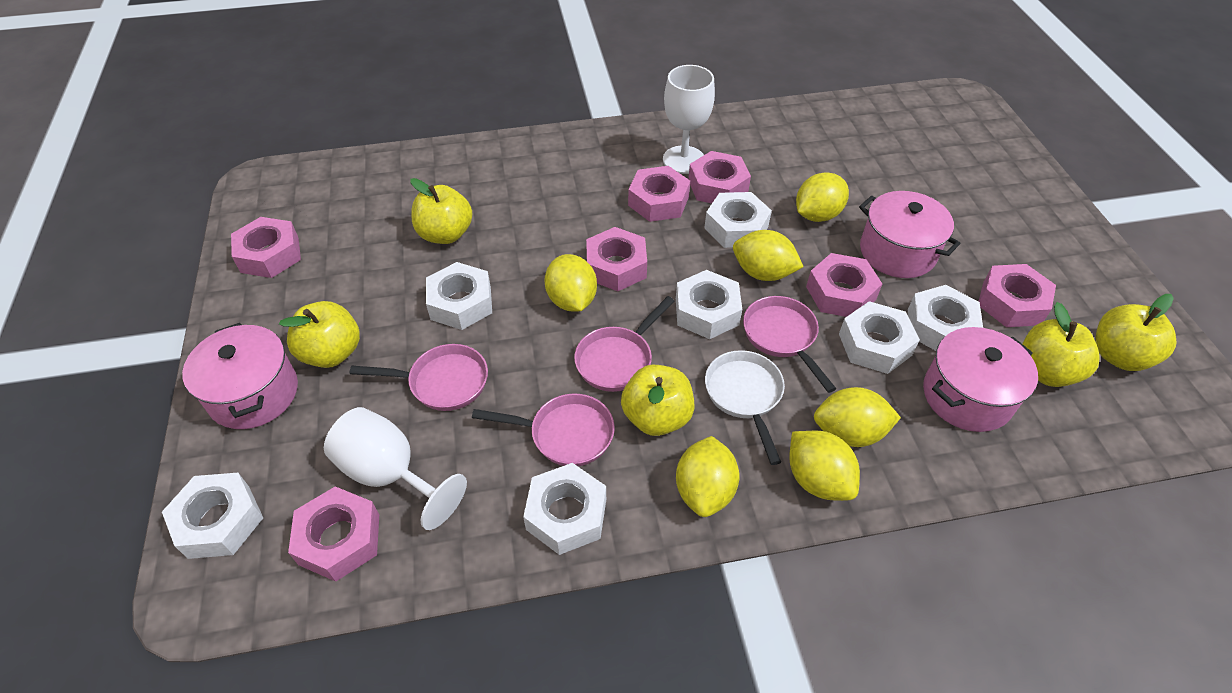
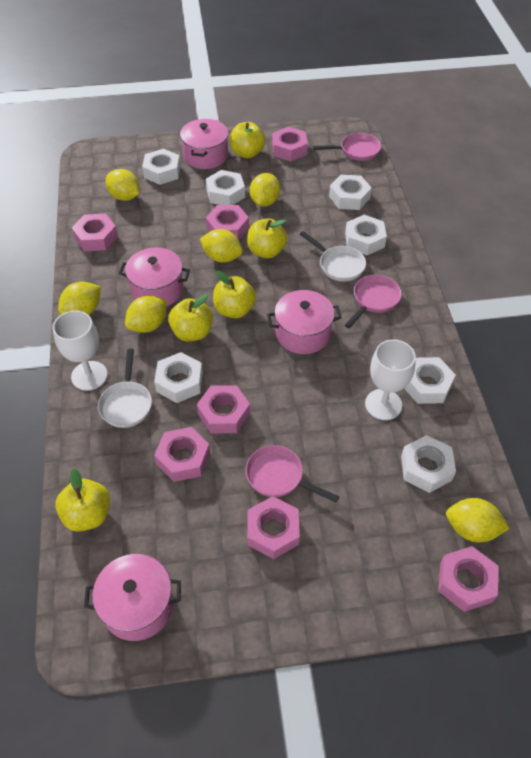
pink pan: [350,344,488,411] [472,394,615,466] [574,296,674,392] [743,296,836,393] = 4 -> [245,445,339,502] [313,133,381,161] [345,275,402,328] = 3
pink pot: [182,323,298,429] [859,191,960,278] [923,327,1038,432] = 3 -> [84,554,181,641] [119,248,190,306] [180,119,228,169] [267,290,342,354] = 4
white pan: [705,350,785,465] = 1 -> [98,349,152,428] [300,231,366,282] = 2

